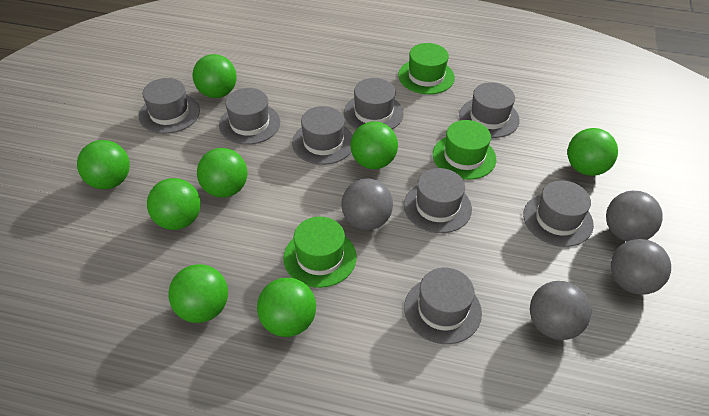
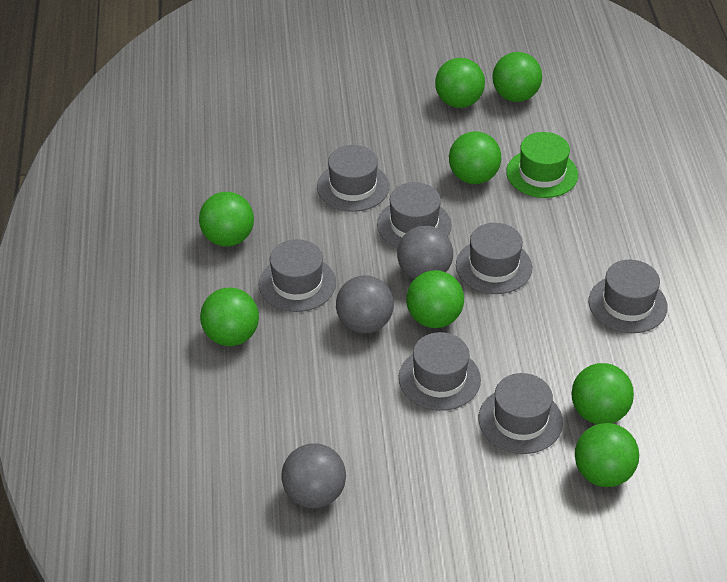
green hat: [283,217,357,288] [398,43,455,94] [433,120,496,180] = 3 -> [506,132,578,198] = 1
grey ball: [341,178,393,230] [530,281,591,340] [606,191,663,242] [611,239,671,295] = 4 -> [282,443,346,508] [336,275,394,334] [397,225,453,279] = 3
grey hat: [139,78,200,134] [219,88,280,145] [292,106,353,165] [344,78,404,129] [404,168,472,233] [404,268,482,344] [459,82,520,138] [523,181,594,247] = 8 -> [259,239,336,312] [317,145,389,212] [377,182,452,248] [399,332,481,411] [456,223,532,294] [479,373,563,454] [589,260,668,333] = 7

